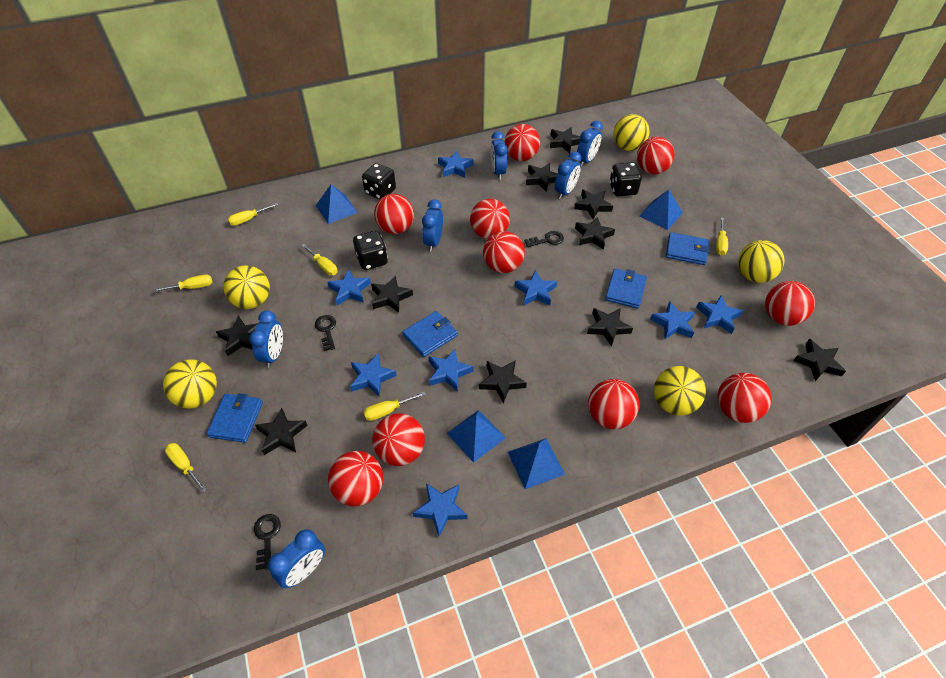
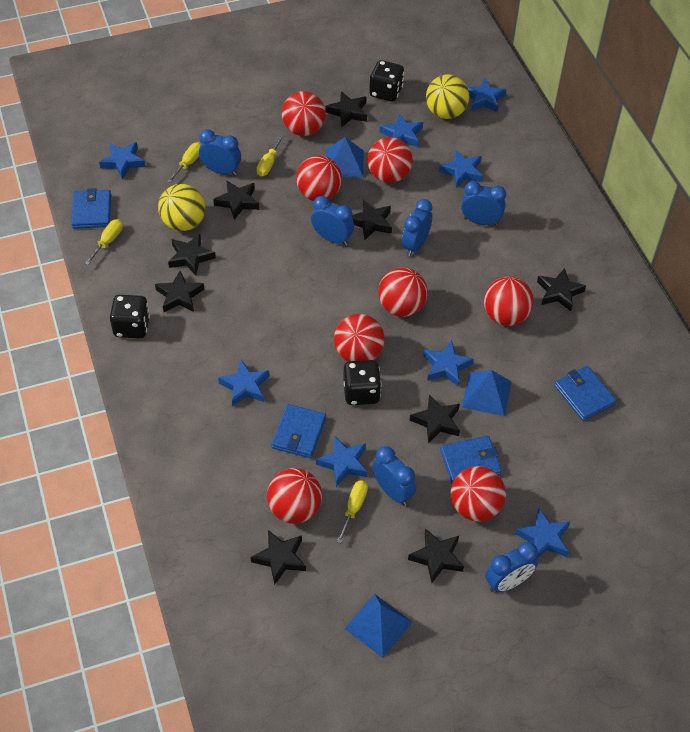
black key: [254,514,281,570] [315,315,336,351] [524,231,564,247] = 3 -> none = 0
black star: [216,315,258,356] [255,407,308,455] [371,275,413,313] [479,360,527,403] [526,163,558,192] [550,127,580,153] [574,189,613,219] [575,217,615,250] [587,308,633,347] [793,339,846,381] = 10 -> [155,271,204,312] [168,234,216,275] [213,180,260,220] [251,530,306,585] [326,91,367,127] [352,200,392,240] [408,528,464,583] [410,394,460,443] [537,268,586,311] = 9
blue pyramid: [316,184,358,224] [447,410,506,463] [508,438,565,489] [639,190,683,230] = 4 -> [326,137,364,178] [344,594,413,658] [462,370,511,416] = 3
red ball: [328,451,383,506] [372,413,425,466] [374,194,414,234] [470,199,510,239] [483,231,525,273] [505,124,540,161] [588,379,639,429] [637,137,675,174] [717,373,772,423] [765,281,815,326] = 10 -> [267,468,322,524] [282,91,326,136] [296,155,342,201] [334,314,384,362] [367,137,413,183] [378,268,428,317] [451,466,506,522] [484,276,534,326] = 8
yellow ball: [163,359,217,409] [223,265,270,309] [613,114,650,151] [654,366,706,416] [738,240,784,283] = 5 -> [158,184,205,231] [426,74,469,119] = 2
yellow screwdriver: [154,275,212,292] [165,443,207,493] [228,203,278,226] [301,244,337,275] [363,391,426,421] [716,218,728,255] = 6 -> [85,219,123,265] [167,142,201,183] [256,134,285,176] [337,481,368,543] = 4

